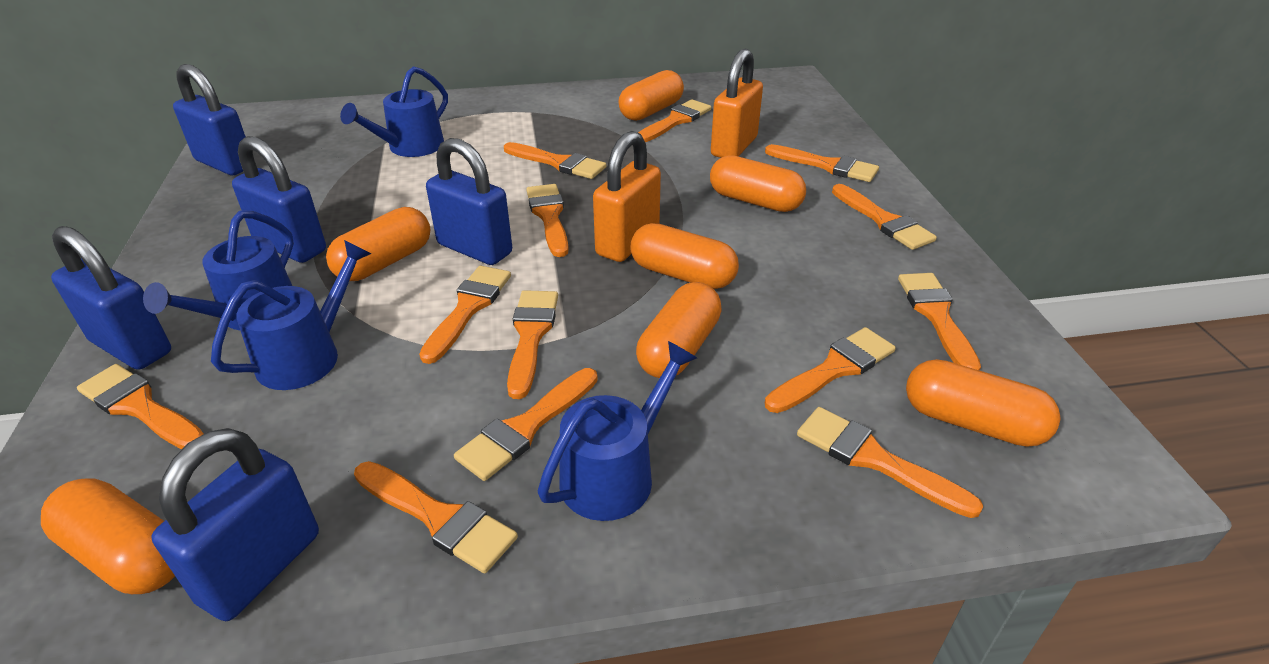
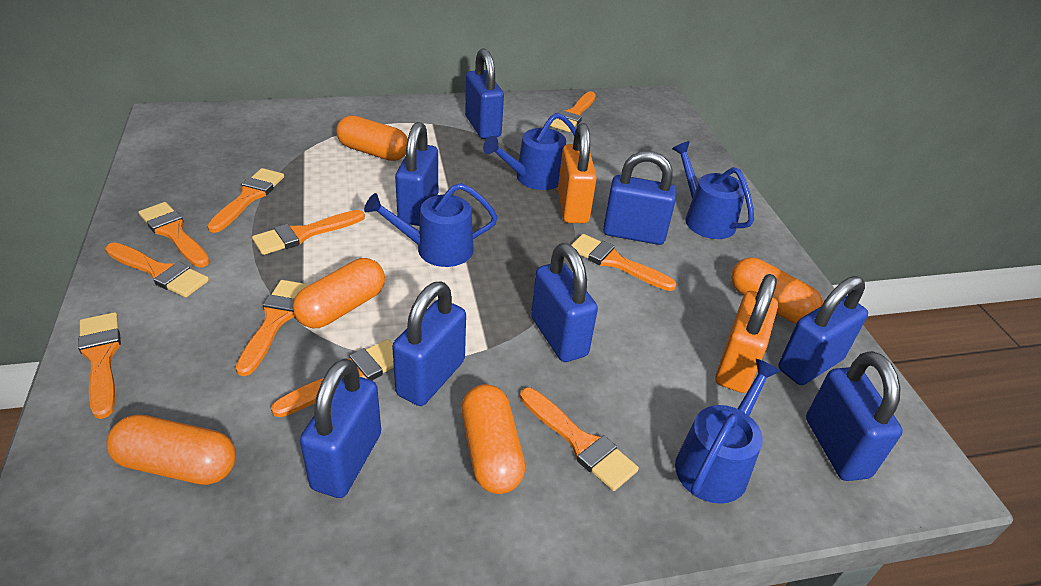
blue padlock: [51,226,171,370] [151,428,319,621] [173,64,246,175] [232,136,326,263] [426,138,512,265] = 5 -> [300,358,381,498] [392,281,466,406] [395,122,438,226] [465,48,504,139] [531,243,598,362] [603,151,677,245] [778,276,868,385] [806,351,903,481] = 8
orange brush: [77,364,203,449] [354,461,518,573] [419,266,511,364] [454,368,598,481] [504,142,606,179] [507,290,558,399] [526,184,569,257] [638,99,711,142] [765,144,879,182] [765,327,896,413] [797,407,983,518] [832,184,937,250] [898,273,981,371] = 13 -> [78,312,121,419] [105,242,209,297] [138,202,210,267] [207,168,284,233] [236,280,309,376] [252,210,365,255] [271,339,394,417] [520,388,639,491] [550,91,596,132] [571,234,677,291] = 10
orange capsule: [41,478,175,594] [326,207,430,281] [619,70,684,121] [630,223,739,289] [636,282,722,378] [710,155,806,212] [906,359,1061,447] = 7 -> [106,415,236,485] [293,258,385,328] [336,115,408,161] [461,384,525,494] [731,258,823,324] = 5

